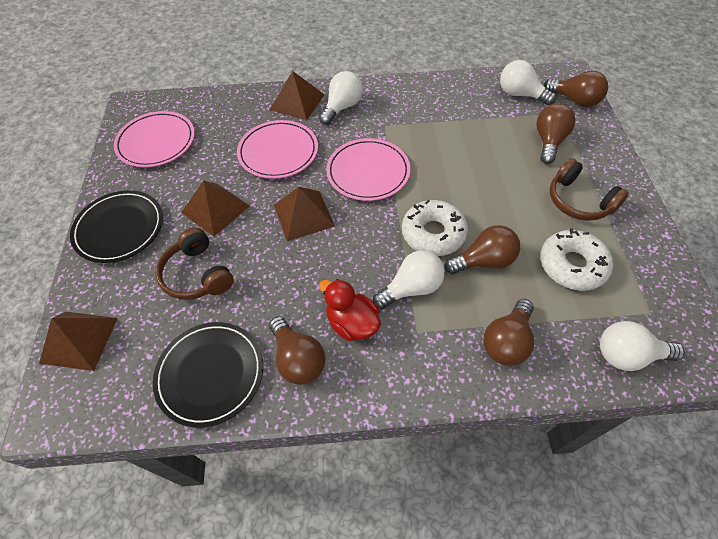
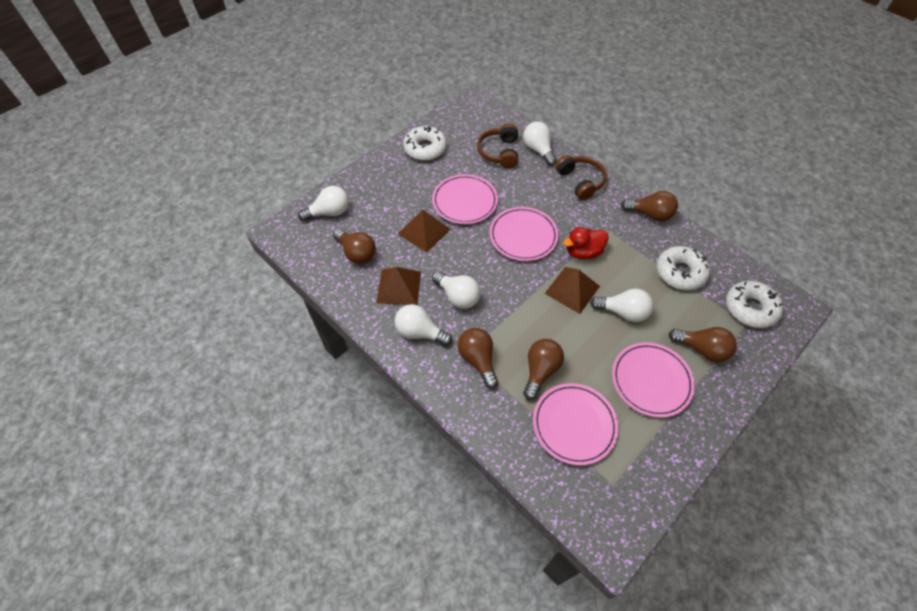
black plate: [70,190,163,263] [153,322,263,428] = 2 -> none = 0
brown pyramid: [39,312,118,371] [181,180,250,237] [270,71,325,120] [274,187,335,241] = 4 -> [376,267,421,305] [398,209,451,253] [544,267,600,314] = 3
pink plate: [114,111,195,168] [237,120,318,179] [326,138,410,201] = 3 -> [432,174,498,224] [489,207,558,261] [533,383,619,466] [612,342,695,418] = 4
white donut: [402,200,468,256] [540,228,613,291] = 2 -> [403,126,447,161] [657,246,710,290] [726,281,783,328] = 3
white light bulb: [319,71,363,125] [373,251,445,309] [500,60,556,105] [600,321,685,371] = 4 -> [298,186,349,221] [395,304,452,346] [432,271,480,309] [523,121,557,166] [590,288,653,322] = 5

